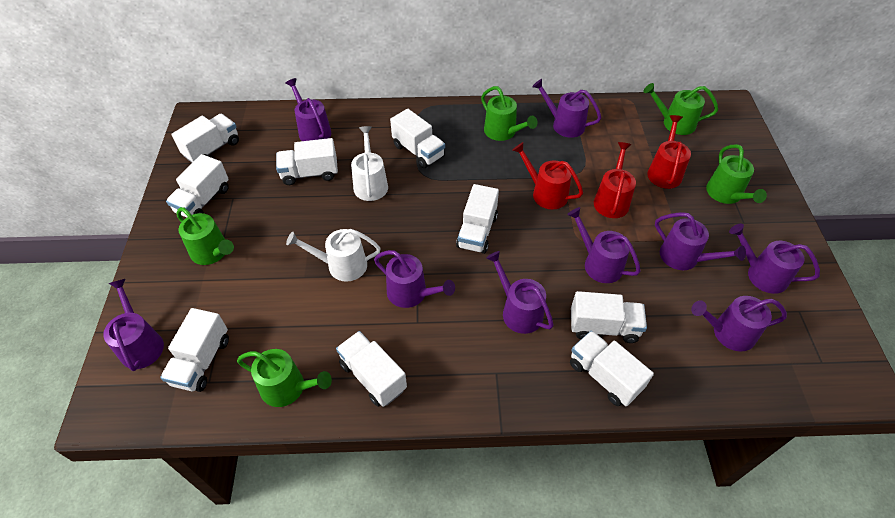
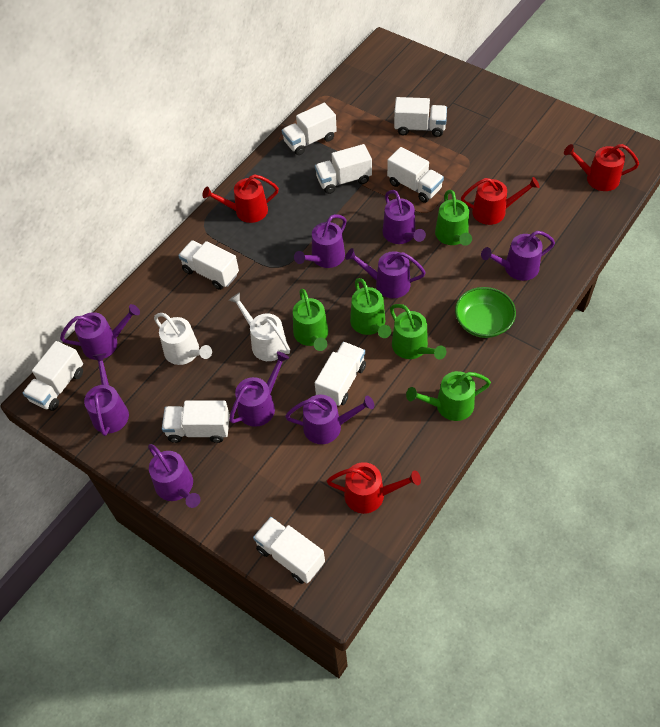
green bowl: none = 0 -> [455,287,516,338] = 1
red watering can: [512,142,583,209] [594,142,636,218] [647,115,691,189] = 3 -> [203,174,279,223] [327,462,421,514] [461,177,539,225] [564,144,639,191] = 4

